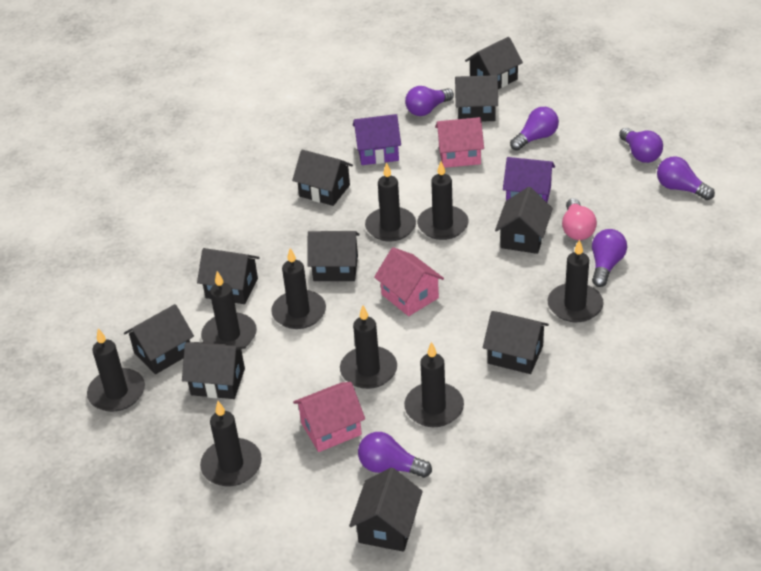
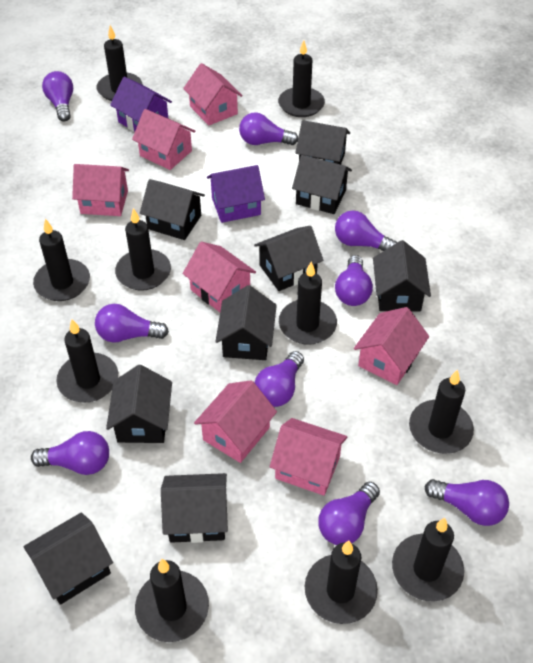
black candle: [87,329,145,412] [200,401,262,486] [201,271,257,346] [271,248,326,329] [340,305,397,389] [365,162,416,241] [404,342,464,427] [417,161,469,240] [547,239,604,322] = 9 -> [33,219,90,301] [56,319,118,403] [97,25,142,101] [115,208,171,291] [135,559,209,642] [278,40,325,117] [279,262,337,345] [305,540,378,624] [392,518,464,602] [409,370,474,454] = 10
black house: [124,304,194,374] [182,342,246,399] [197,248,259,304] [292,150,353,206] [307,231,360,281] [349,467,423,552] [455,75,498,121] [465,37,523,89] [483,311,549,374] [495,187,553,254] = 10 -> [23,512,113,605] [106,365,172,443] [140,179,205,240] [161,473,228,543] [215,285,277,360] [254,226,323,291] [292,155,352,214] [295,120,350,165] [373,240,431,311] = 9
pink house: [293,382,365,452] [374,247,444,316] [435,117,484,168] = 3 -> [72,164,129,216] [132,109,196,170] [183,63,242,125] [183,242,256,312] [194,380,277,463] [270,418,347,496] [354,307,429,385] = 7
pink light bulb: [562,198,597,240] = 1 -> none = 0
purple light bulb: [358,432,432,478] [405,86,454,116] [510,107,559,151] [592,229,627,287] [619,128,663,163] [657,156,715,200] = 6 -> [31,431,109,475] [42,71,73,121] [95,304,169,343] [239,112,298,145] [255,351,304,407] [318,482,380,545] [335,210,397,251] [335,255,373,306] [425,479,509,526] = 9

